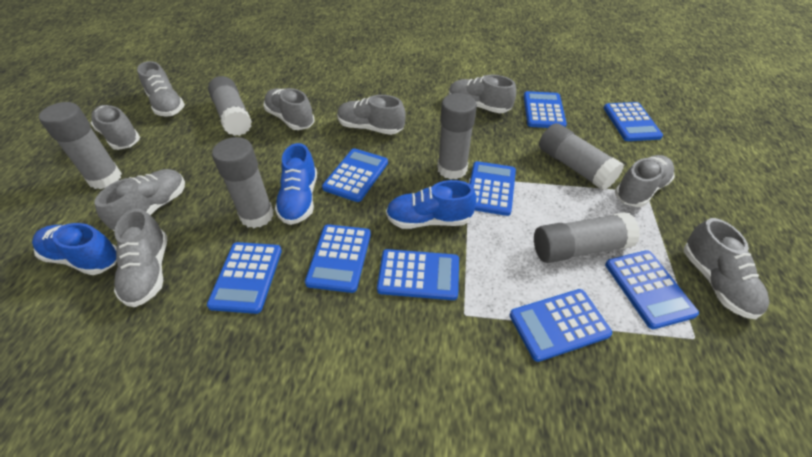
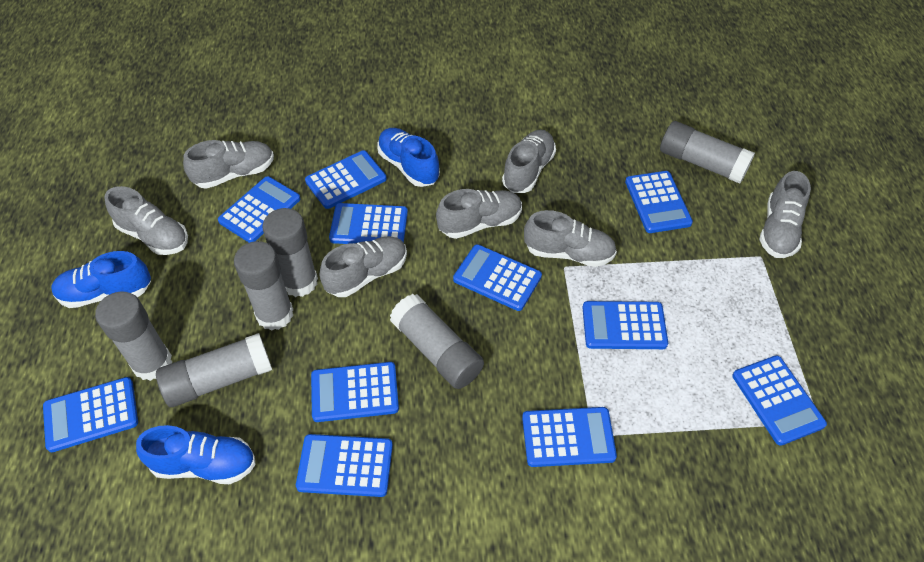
blue calculator: [207,242,282,314] [305,224,371,293] [322,148,388,202] [377,249,459,300] [470,161,516,216] [510,289,612,362] [523,91,567,128] [604,102,663,141] [605,250,699,329] = 9 -> [43,377,138,452] [218,176,300,243] [296,434,393,497] [305,150,387,209] [311,362,399,422] [329,203,408,244] [453,244,542,311] [522,407,617,467] [583,301,668,349] [625,171,693,233] [732,355,827,446] = 11
grey shoe: [91,105,140,150] [95,169,185,231] [114,209,167,307] [137,61,185,117] [263,88,314,130] [337,95,406,135] [449,75,516,113] [615,155,675,207] [684,218,769,319] = 9 -> [104,186,188,255] [183,140,274,189] [320,236,407,297] [436,189,522,239] [502,130,556,193] [524,210,617,267] [759,171,811,258] = 7

